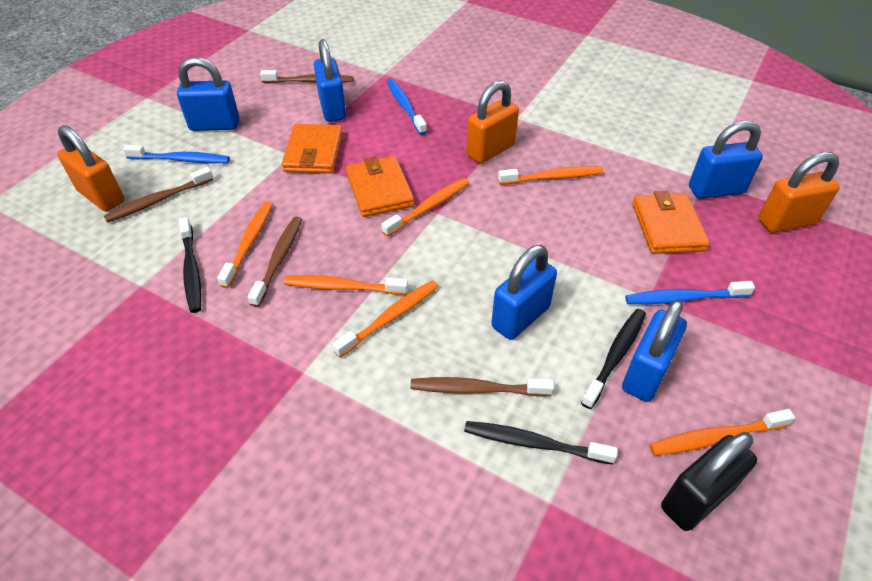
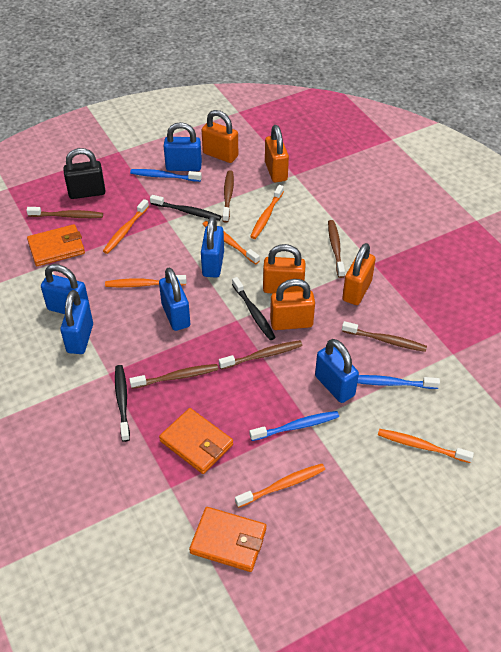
blue padlock: [177,57,239,131] [314,39,346,122] [491,245,557,340] [622,300,687,402] [689,121,763,199] = 5 -> [41,264,90,314] [60,290,93,354] [159,268,190,331] [164,122,202,171] [201,216,224,278] [315,339,359,403] = 6
brown toothbrush: [104,167,214,223] [248,217,302,307] [260,70,353,83] [411,377,554,397] = 4 -> [26,207,103,218] [129,364,218,389] [219,340,303,369] [222,170,234,223] [328,220,345,278] [342,321,427,352] = 6
orange padlock: [57,125,125,211] [466,80,519,164] [758,152,840,233] = 3 -> [202,110,238,163] [263,244,306,294] [265,125,289,182] [270,279,315,330] [342,243,376,305] = 5

